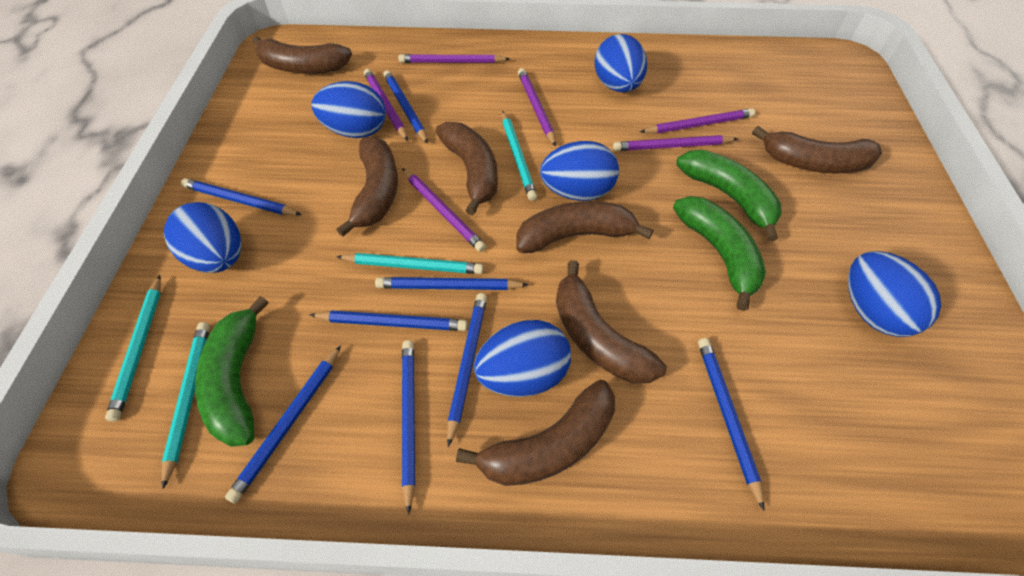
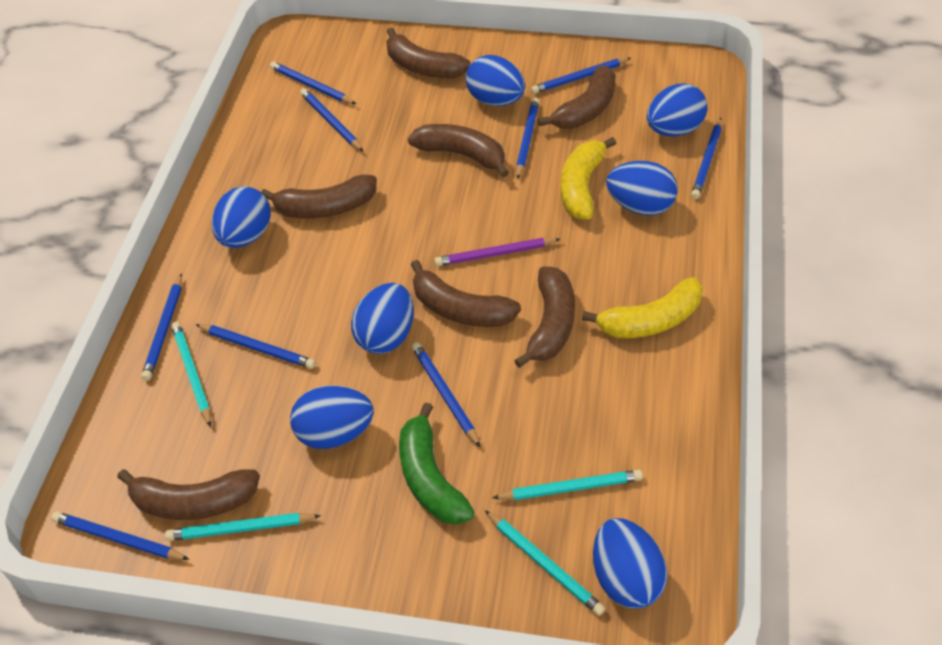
blue egg: [164,202,242,273] [311,81,386,138] [474,320,571,397] [540,141,619,201] [595,34,647,92] [848,251,941,337] = 6 -> [212,186,271,248] [290,386,373,449] [351,283,414,354] [466,55,525,106] [593,518,667,608] [606,161,678,215] [647,83,707,136] = 7
blue pencil: [181,178,302,215] [225,345,341,504] [310,310,468,331] [375,277,529,290] [383,70,428,144] [402,340,415,515] [447,293,487,447] [698,338,764,510] = 8 -> [51,511,190,560] [141,273,182,381] [195,324,315,369] [270,61,356,104] [300,88,364,152] [411,342,480,447] [516,98,539,179] [531,58,631,94] [691,118,722,199] = 9
green banana: [195,296,269,447] [673,196,766,311] [676,150,782,241] = 3 -> [399,402,474,525] = 1
purple pencil: [364,69,408,141] [398,54,510,63] [402,168,486,252] [518,68,556,147] [613,135,738,151] [640,108,755,134] = 6 -> [434,238,560,266] = 1
yellow banana: none = 0 -> [561,137,616,219] [582,277,703,338] = 2

